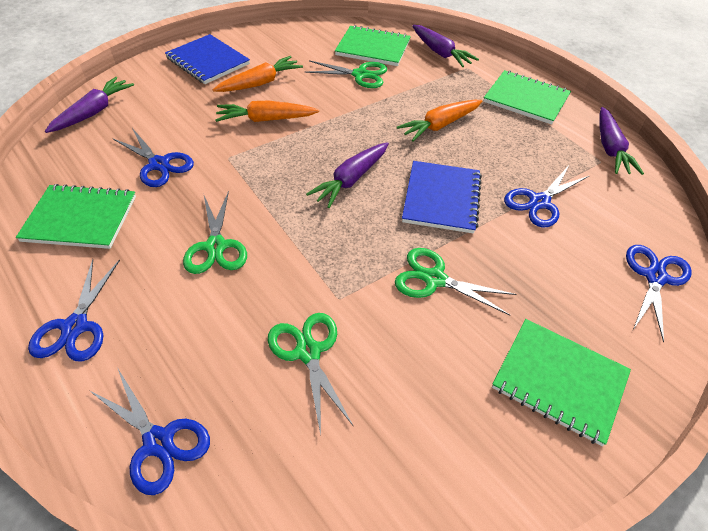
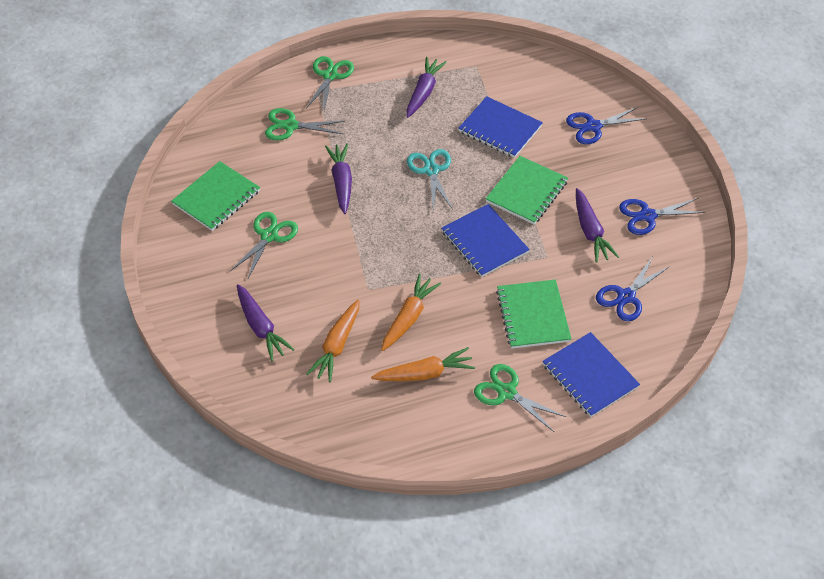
blue notebook: [165,34,250,84] [402,161,482,234] = 2 -> [442,204,530,277] [458,96,543,158] [543,332,640,417] = 3
blue scissors: [28,259,120,362] [89,369,210,495] [112,128,194,187] [504,167,589,227] [626,245,692,343] = 5 -> [566,107,645,144] [596,258,670,321] [619,198,705,235] = 3
green notebook: [16,184,136,249] [335,25,411,66] [483,70,571,125] [492,319,631,446] = 4 -> [171,161,260,231] [486,156,568,224] [496,279,572,349] = 3
turquoise scissors: none = 0 -> [407,149,453,211] = 1

